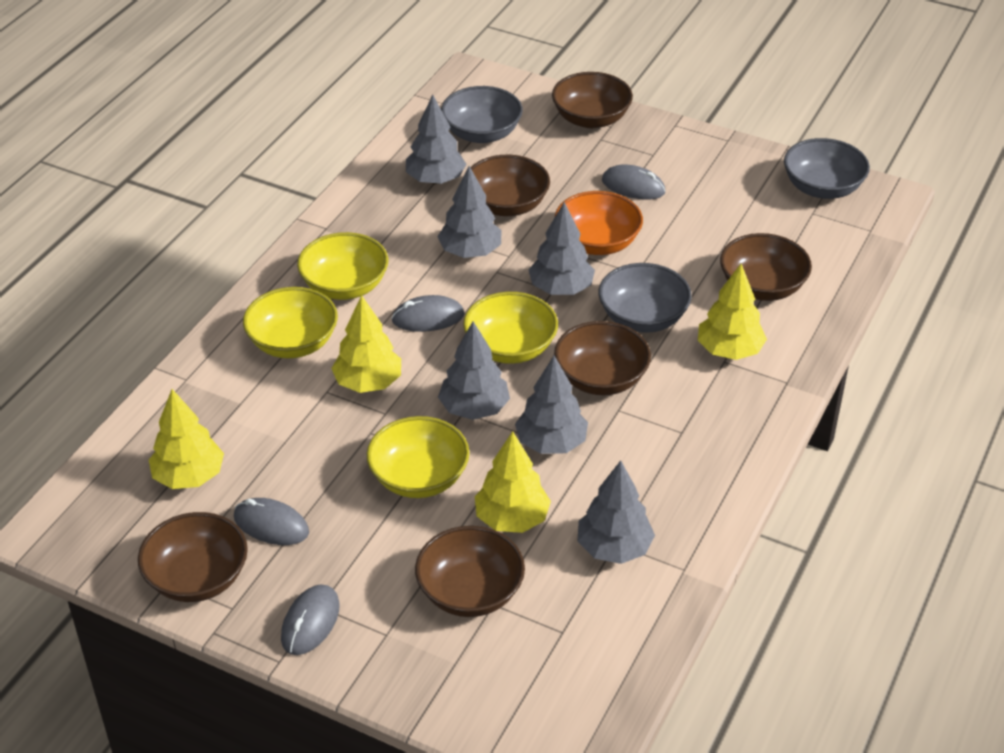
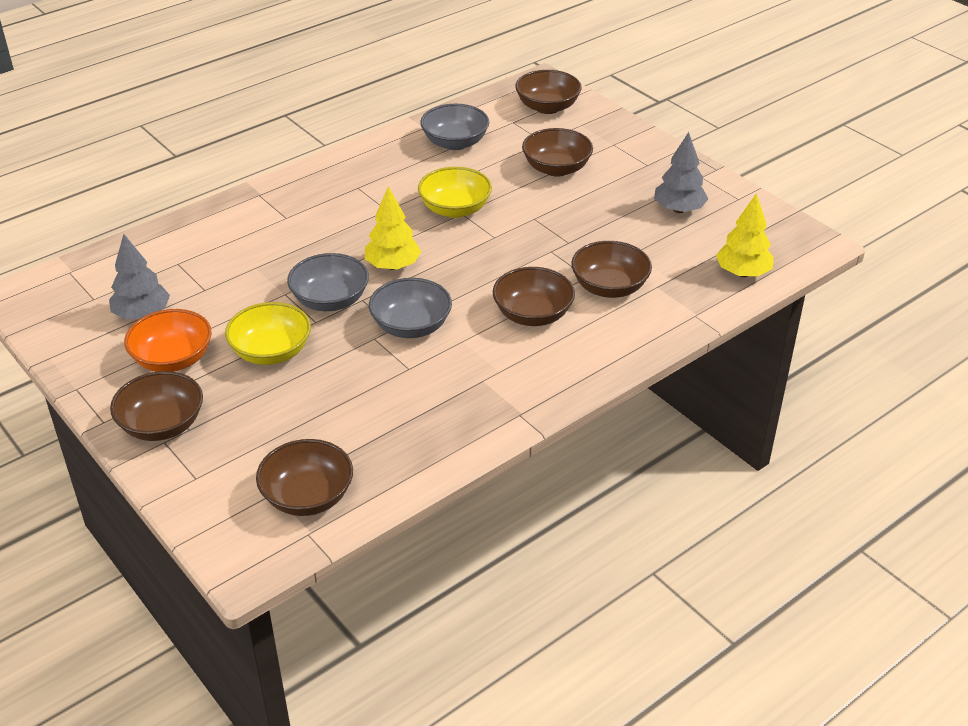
grey mouse: [234,498,309,545] [281,584,340,655] [391,295,464,332] [602,165,666,200] = 4 -> none = 0
grey tree: [406,95,466,184] [437,166,501,258] [438,322,510,420] [515,356,588,454] [528,202,595,295] [577,460,655,564] = 6 -> [109,234,170,320] [654,132,708,213] = 2
yellow bowl: [243,287,338,358] [297,232,388,300] [367,416,469,498] [463,292,558,364] = 4 -> [225,302,311,365] [418,167,492,218] = 2
yellow tree: [149,389,224,489] [331,295,401,393] [475,431,551,533] [698,264,767,360] = 4 -> [365,186,422,270] [716,193,774,277] = 2

